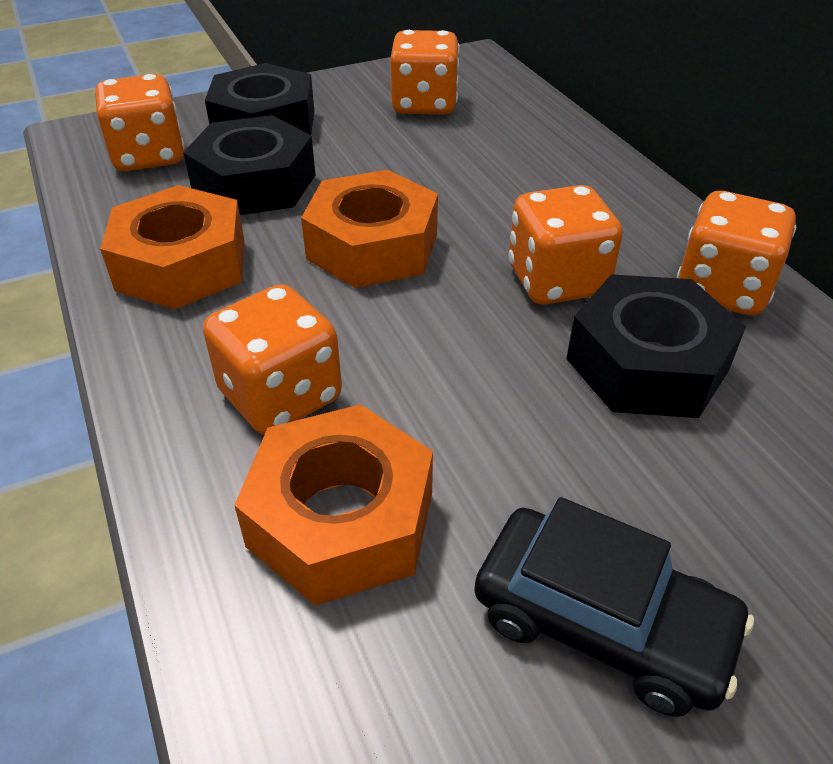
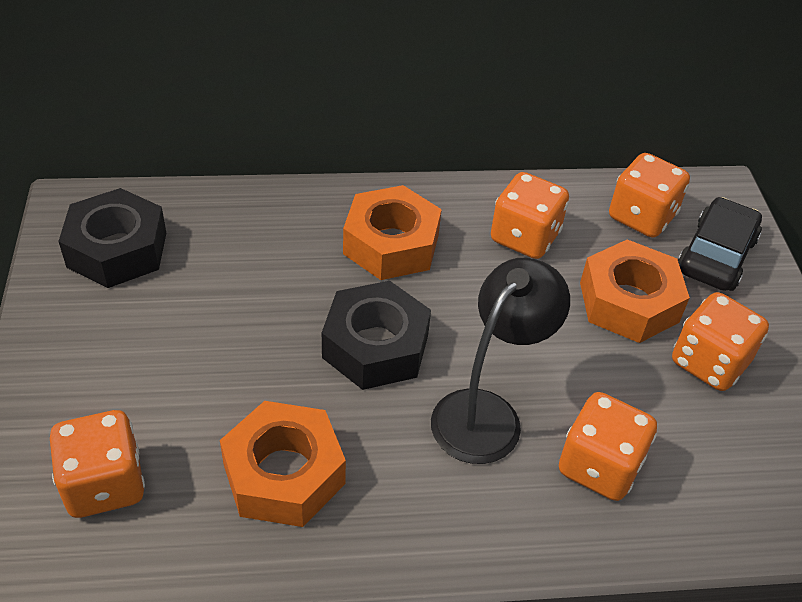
black lamp: none = 0 -> [431,258,570,464] = 1
black nut: [183,115,315,215] [205,63,315,135] [566,274,746,418] = 3 -> [58,188,166,288] [322,281,431,390] = 2

